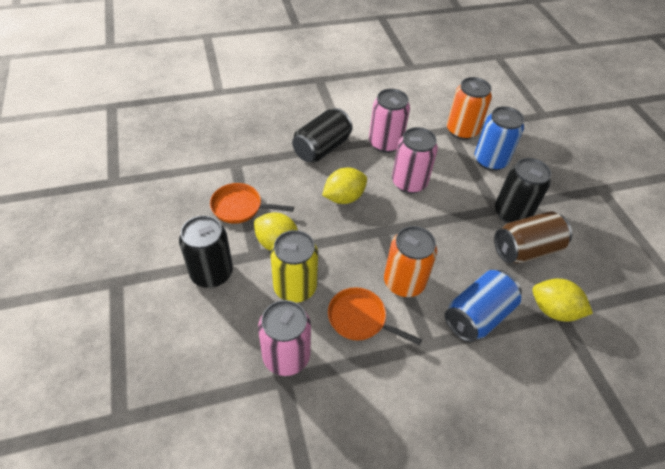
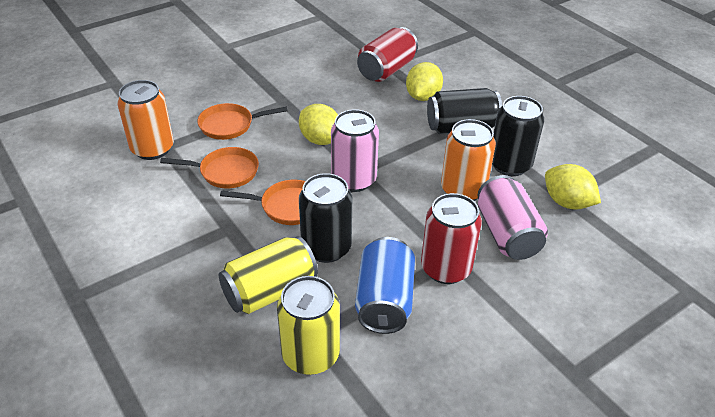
blue can: [445,270,522,342] [475,106,524,171] = 2 -> [355,237,415,334] = 1
brown can: [494,211,572,264] = 1 -> none = 0
orange pan: [210,183,294,224] [328,287,422,345] = 2 -> [160,147,259,188] [197,103,287,140] [220,180,305,225] = 3
pink can: [258,300,311,376] [369,89,410,153] [392,127,438,194] = 3 -> [331,109,379,192] [478,175,548,260] = 2
red can: none = 0 -> [357,27,418,82] [421,193,482,284] = 2
yellow can: [270,230,318,303] = 1 -> [219,236,318,314] [277,276,340,375] = 2

